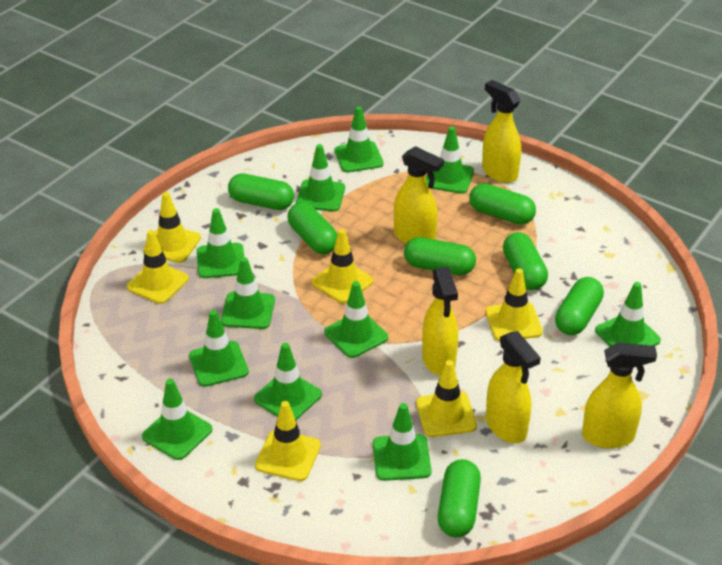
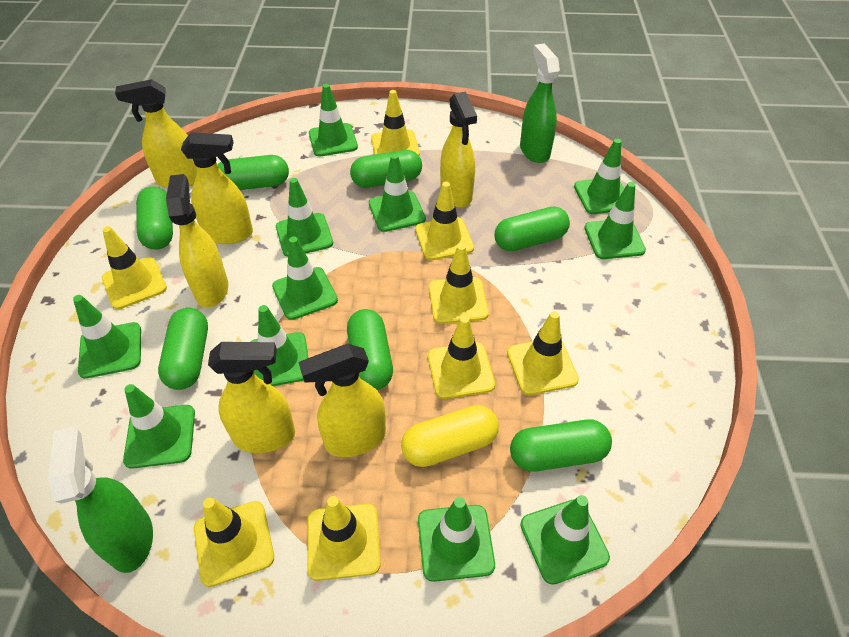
green spray bottle: none = 0 -> [48,426,153,573] [520,44,560,163] = 2
yellow capsule: none = 0 -> [401,405,499,467] = 1
yellow spray bottle: [394,146,444,244] [422,267,458,376] [482,80,521,183] [486,331,541,443] [582,342,657,448] = 5 -> [115,79,197,188] [166,174,228,307] [181,132,253,244] [208,342,295,453] [299,344,386,457] [440,92,477,208] = 6
yellow traffic cone: [127,230,189,304] [143,192,201,263] [255,401,321,481] [312,229,373,303] [416,360,477,437] [485,268,543,341] = 6 -> [102,226,167,310] [194,498,274,587] [307,496,381,581] [371,90,420,156] [415,182,474,260] [428,316,495,399] [429,244,489,324] [507,311,579,395] = 8

